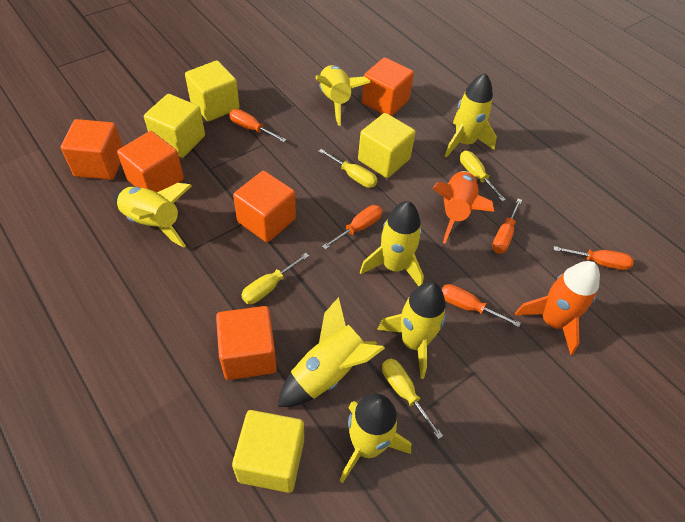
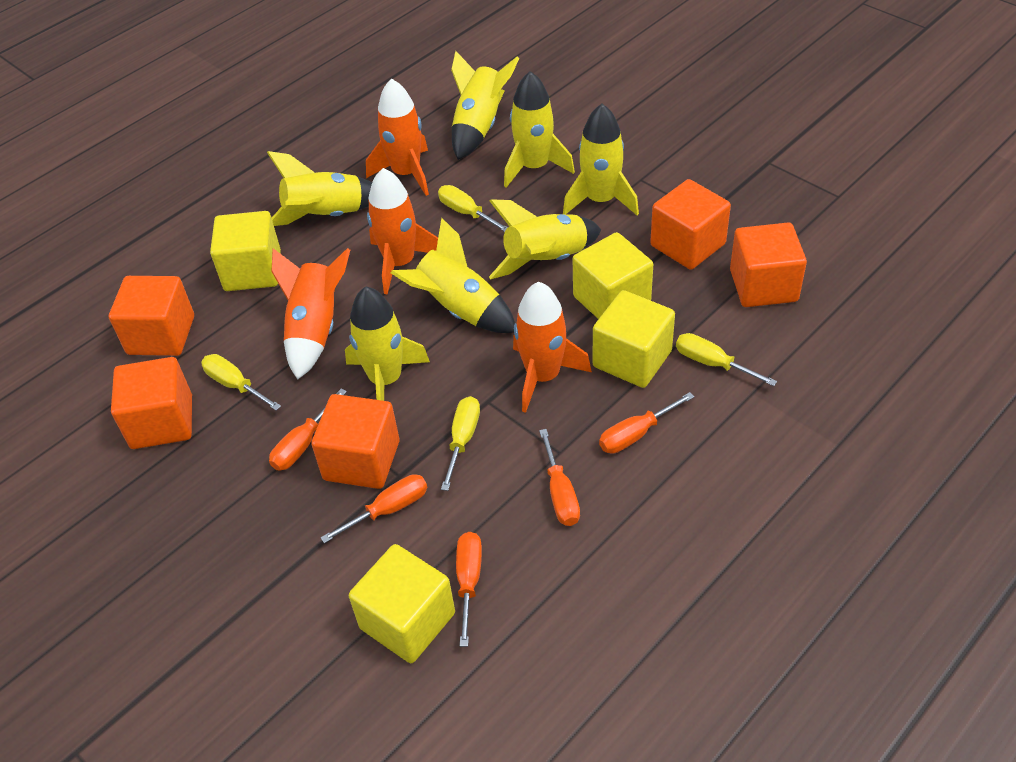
orange rocket: [433,171,494,244] [515,261,600,355] = 2 -> [271,248,350,380] [366,79,429,196] [367,168,438,295] [513,282,592,413] = 4

